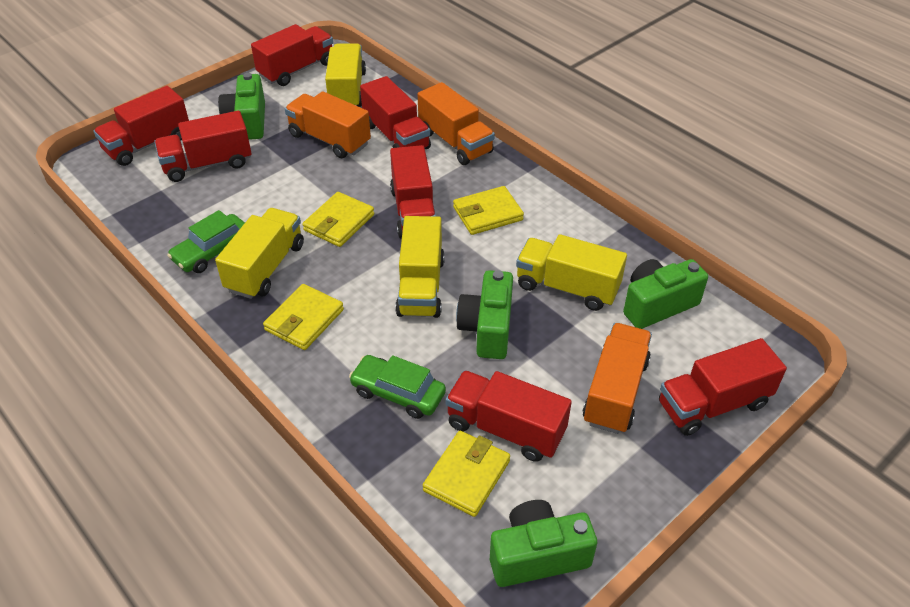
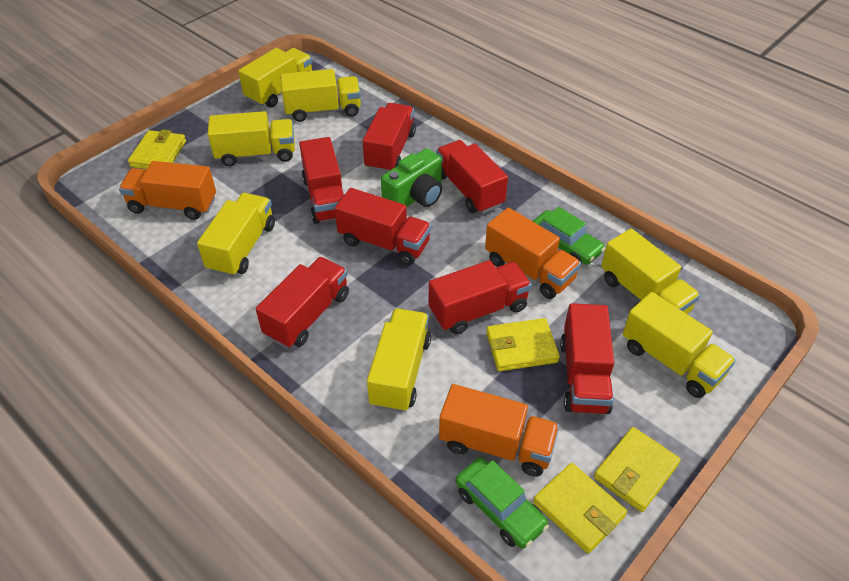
green camera: [218,73,265,140] [456,270,513,359] [490,500,597,587] [623,259,708,329] = 4 -> [381,148,442,207] = 1
yellow truck: [215,208,304,299] [325,43,366,107] [395,216,445,318] [516,234,627,311] = 4 -> [197,193,275,277] [208,111,295,166] [239,48,312,108] [280,69,361,122] [367,309,431,413] [601,229,700,314] [623,292,736,398] = 7

